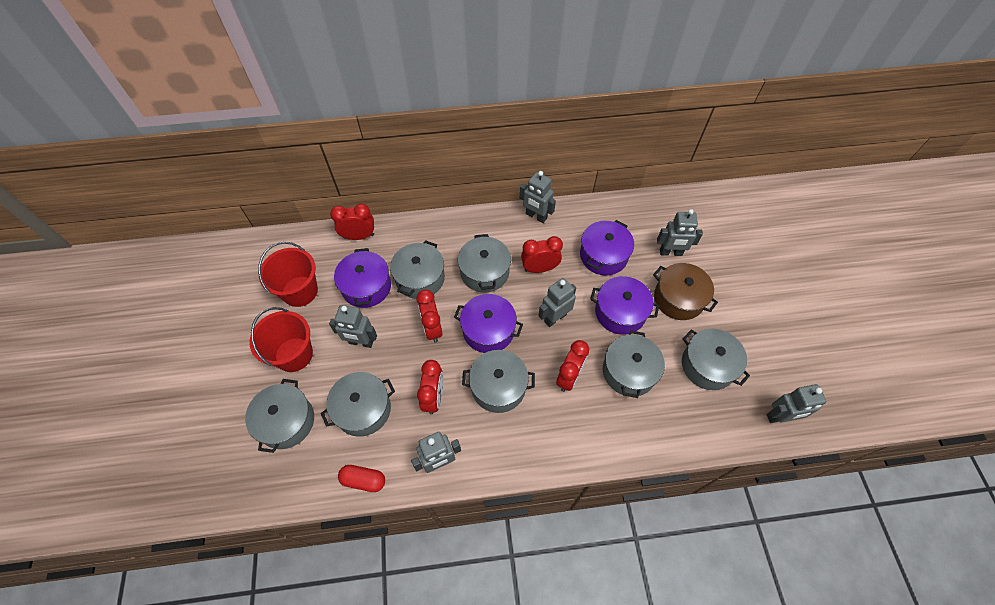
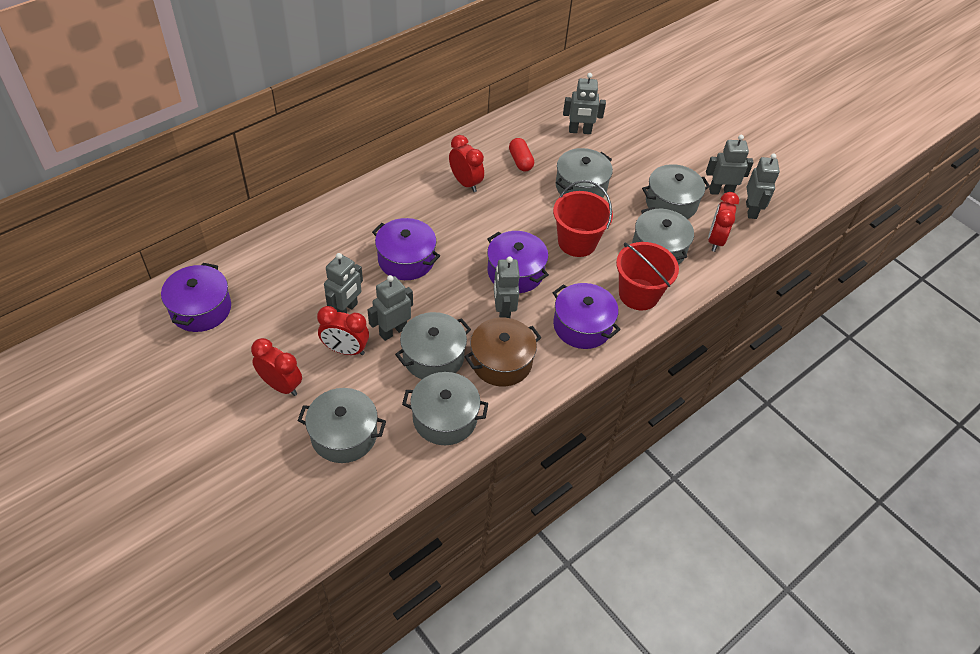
grey pot: [245,379,314,453] [321,372,395,437] [390,240,445,299] [458,234,511,293] [462,350,535,413] [603,330,665,398] [682,329,750,390] = 7 -> [298,388,386,463] [395,312,471,379] [402,372,488,445] [555,148,613,198] [632,207,694,265] [642,164,710,219] = 6
red clock: [330,204,374,240] [416,289,443,343] [417,360,444,414] [521,236,563,273] [556,340,589,392] = 5 -> [251,338,302,396] [317,306,369,355] [449,135,484,192] [708,192,739,252] = 4

